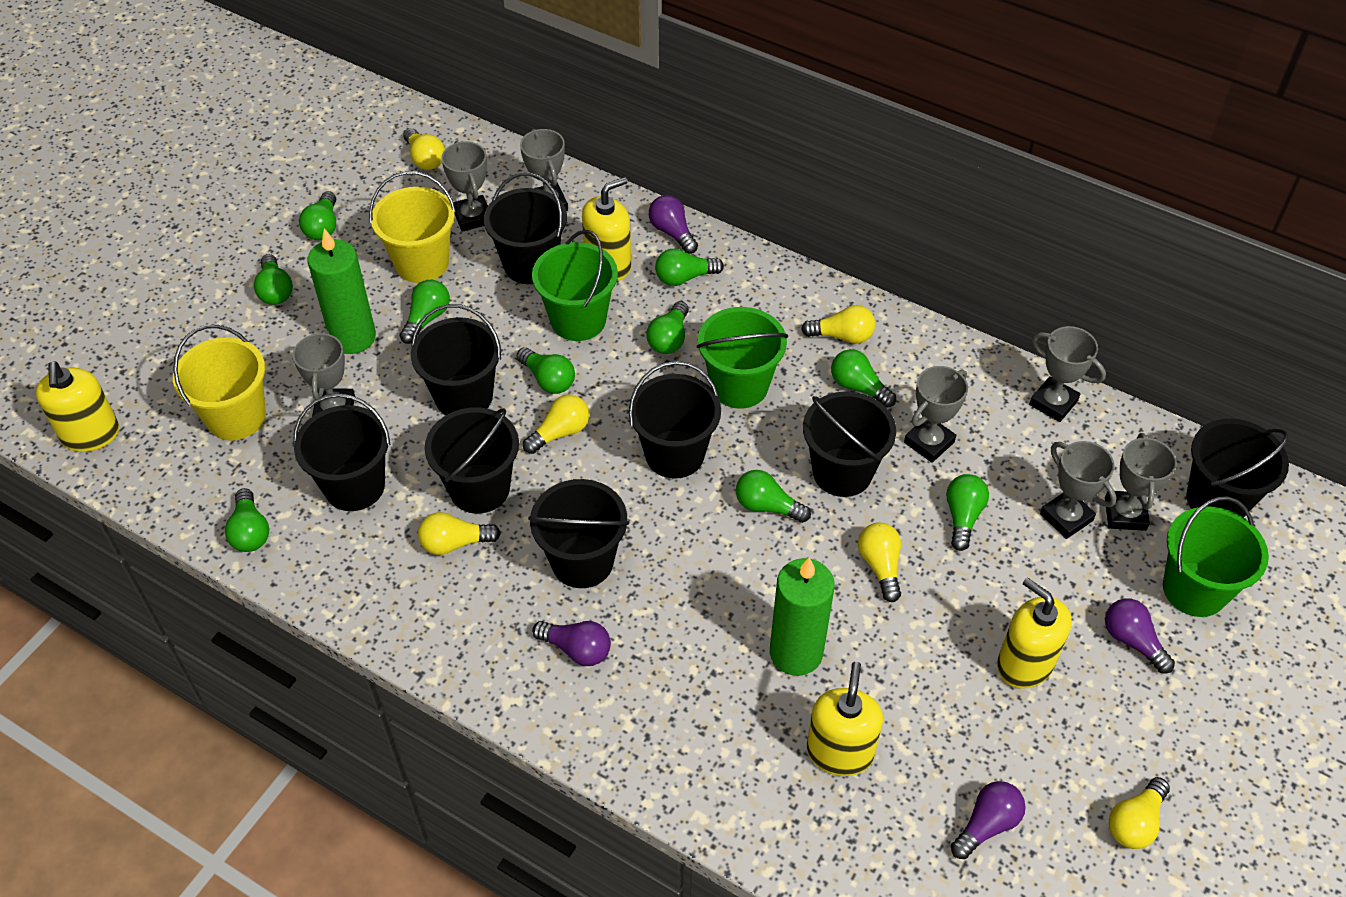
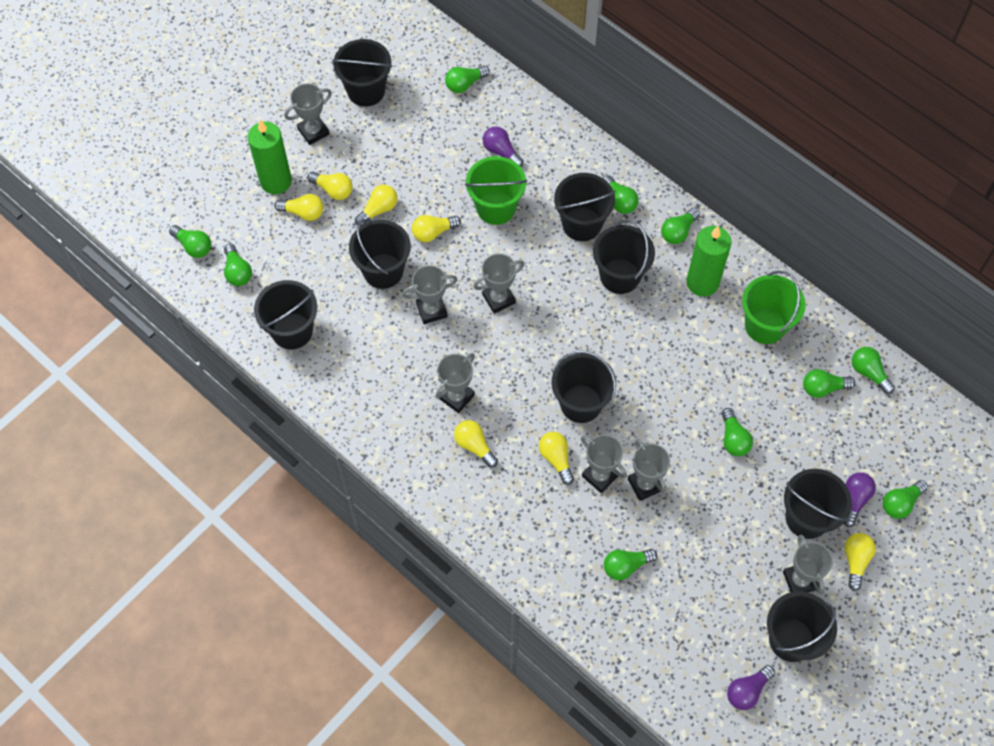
green bucket: [532,230,618,341] [697,307,788,409] [1163,496,1269,617] = 3 -> [465,156,527,225] [742,271,806,344] = 2
purple light bulb: [532,621,611,666] [649,195,698,254] [951,781,1026,859] [1105,598,1175,674] = 4 -> [483,126,523,167] [727,665,775,710] [844,472,876,527] = 3
yellow bucket: [173,325,266,440] [369,171,456,283] = 2 -> none = 0
yellow light bulb: [403,128,445,170] [418,512,501,555] [523,395,589,454] [801,305,875,344] [858,523,901,602] [1109,777,1170,849] = 6 -> [274,194,323,221] [307,172,353,200] [355,185,398,226] [412,215,461,242] [454,420,498,468] [539,432,574,485] [845,533,876,591] = 7
yellow soap dispenser: [36,362,119,452] [582,177,631,281] [807,662,883,776] [997,578,1072,689] = 4 -> none = 0

